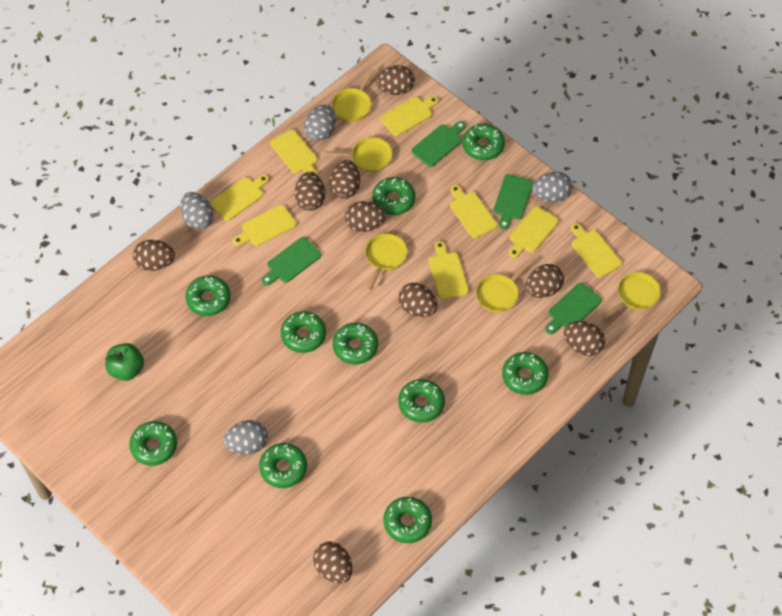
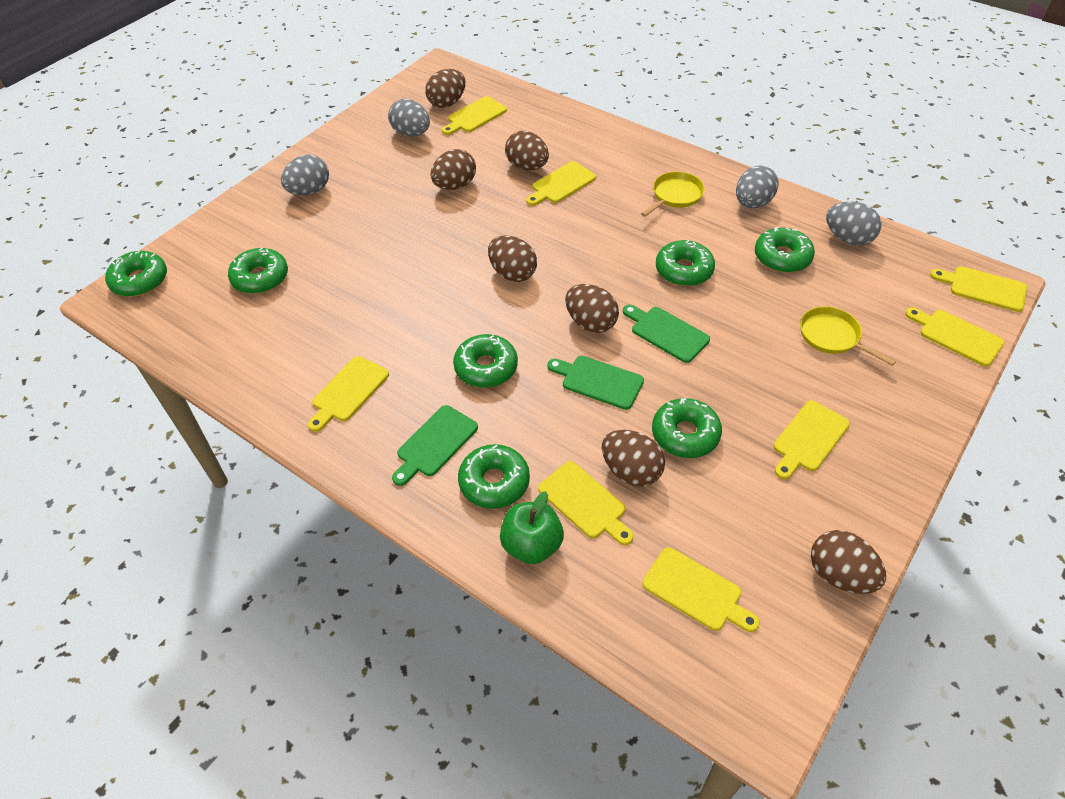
brown egg: [133,240,175,271] [295,172,325,211] [313,542,353,584] [329,160,360,199] [345,201,386,232] [376,65,415,95] [398,283,438,317] [525,264,564,298] [564,321,605,356] = 9 -> [425,69,465,108] [431,149,476,190] [488,235,537,282] [505,131,549,170] [565,284,619,333] [602,430,665,487] [811,530,886,594] = 7
green cutting board: [262,237,321,286] [411,121,466,167] [494,174,533,230] [545,283,602,334] = 4 -> [392,405,478,486] [547,356,644,410] [623,305,710,363] = 3
green donut: [129,421,177,466] [185,275,231,316] [259,443,307,488] [281,311,326,353] [333,322,378,364] [372,177,416,215] [383,497,432,543] [398,379,445,423] [463,124,505,160] [502,352,549,395] = 10 -> [105,251,167,297] [228,248,288,294] [453,334,518,388] [458,444,530,509] [652,398,722,458] [656,240,715,286] [755,227,815,273] = 7
yellow pan: [325,137,392,172] [332,69,374,122] [365,234,407,291] [476,260,532,312] [603,272,661,319] = 5 -> [641,171,705,217] [800,307,896,366] = 2

